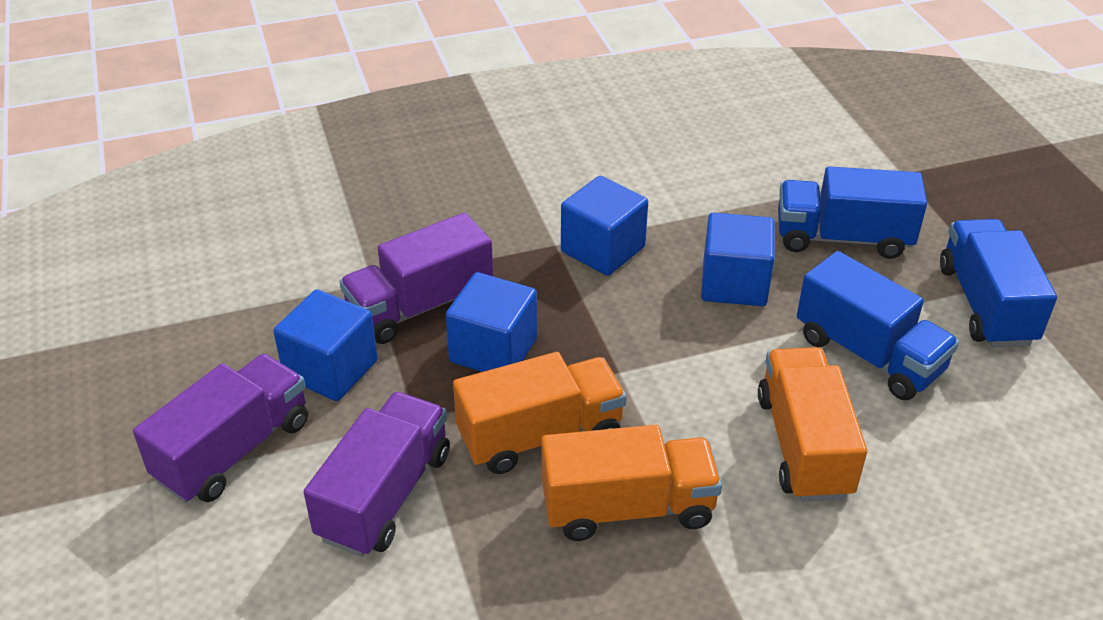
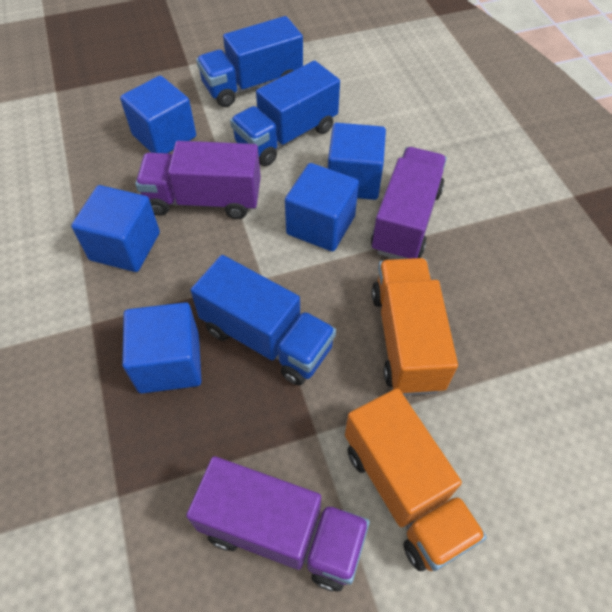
blue cube: [273,289,378,401] [446,272,537,372] [561,176,648,276] [701,213,775,306] = 4 -> [71,185,160,272] [120,75,196,153] [122,302,201,394] [285,163,359,252] [328,123,386,200] = 5
orange truck: [453,352,627,474] [541,425,722,541] [758,347,867,502] = 3 -> [345,388,487,571] [372,258,458,395] = 2

